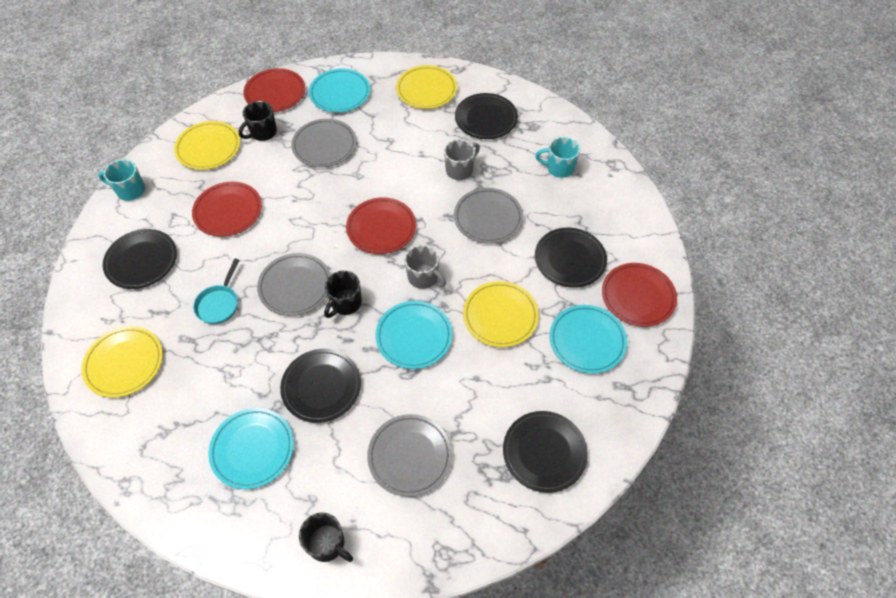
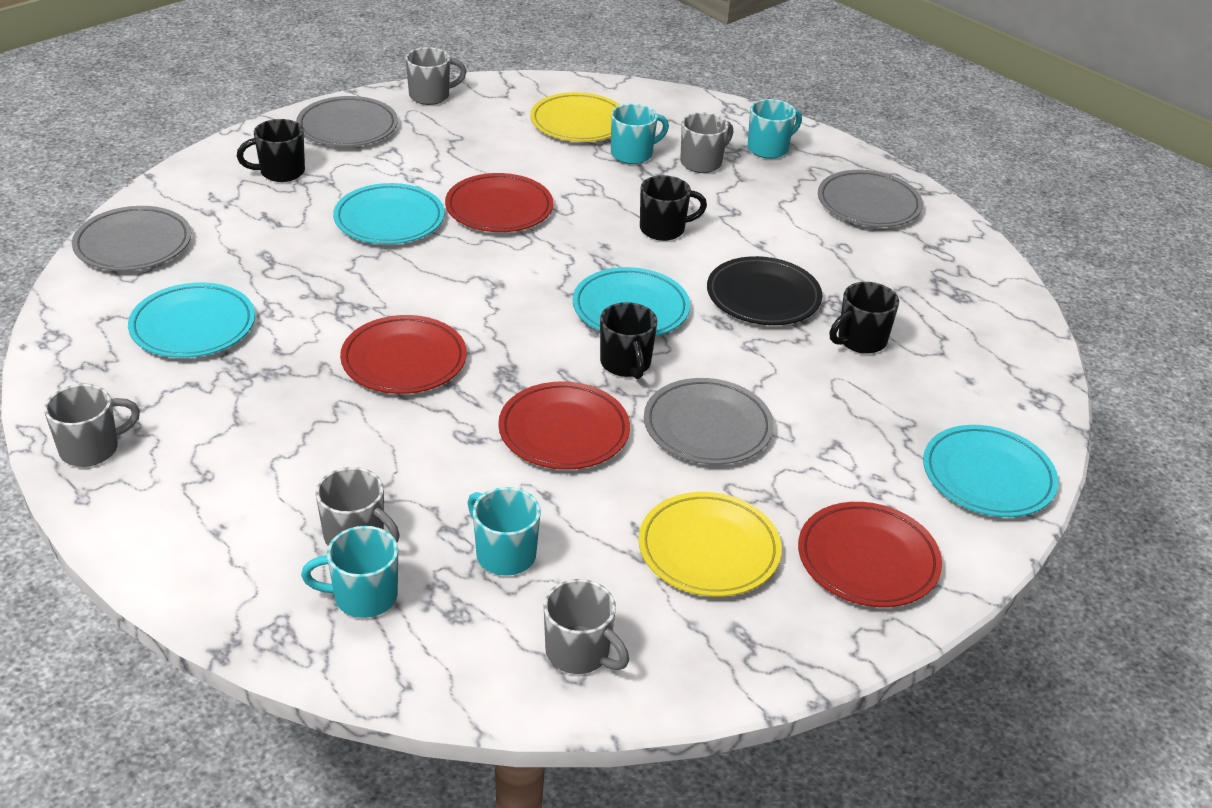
black mug: [239,101,277,141] [299,513,353,562] [324,271,362,318] = 3 -> [237,119,305,182] [600,302,657,379] [640,175,707,241] [829,282,899,354] = 4
black plate: [103,229,177,289] [280,349,361,423] [455,93,518,139] [503,411,588,493] [535,228,607,288] = 5 -> [707,256,822,325] = 1
grey mug: [405,245,446,289] [444,139,480,180] = 2 -> [44,384,140,467] [316,467,400,546] [405,47,466,105] [544,579,629,674] [680,112,733,173] = 5
turquoise mug: [98,159,145,201] [535,137,580,178] = 2 -> [301,526,398,618] [468,487,541,576] [611,104,669,164] [748,99,802,159] = 4
turquoise pan: [193,258,239,324] = 1 -> none = 0
yellow plate: [81,326,163,398] [174,121,240,170] [396,65,457,109] [463,281,539,347] = 4 -> [530,92,620,142] [638,492,782,597] = 2

